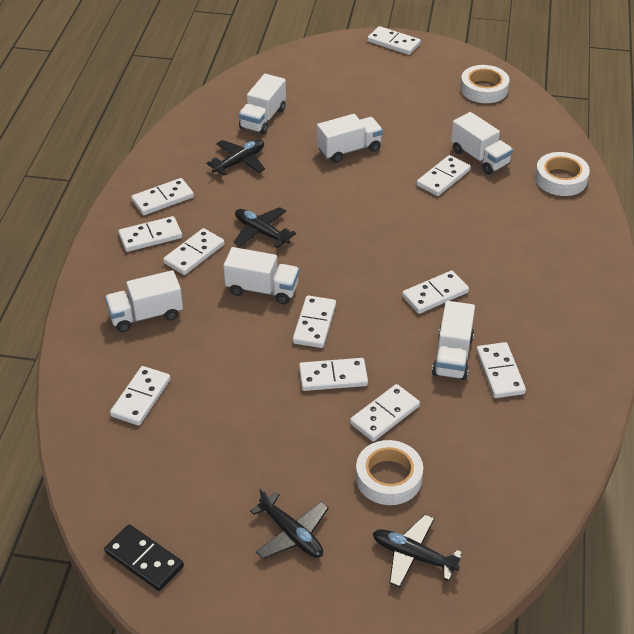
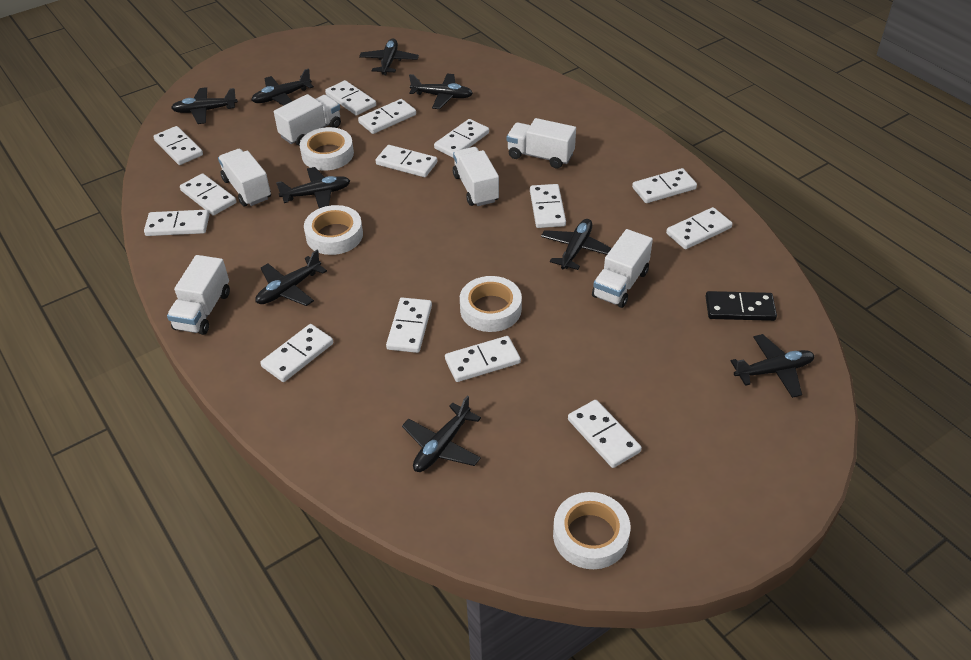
black plane: [206,140,265,176] [234,207,296,248] [250,488,329,559] [373,515,462,588] = 4 -> [171,87,238,124] [251,68,314,106] [256,250,327,306] [276,167,350,208] [359,39,419,75] [402,396,481,472] [409,73,473,109] [541,219,612,270] [731,334,815,398] = 9
white domino: [110,366,171,426] [118,216,182,252] [131,178,194,215] [163,228,224,275] [293,295,336,348] [299,358,368,391] [350,384,420,442] [367,26,421,55] [402,270,469,314] [417,155,471,196] [476,342,526,398] = 11 -> [144,210,210,236] [153,126,203,165] [180,173,236,216] [260,324,333,382] [325,80,376,116] [358,99,416,134] [375,145,437,177] [386,297,432,353] [434,119,489,158] [445,336,521,382] [530,184,566,228] [568,400,642,468] [632,168,697,203] [666,207,732,249] = 14
white tape: [356,440,423,505] [460,65,510,103] [535,152,590,196] = 3 -> [300,127,354,171] [304,205,363,255] [460,276,522,332] [553,492,630,569] = 4

